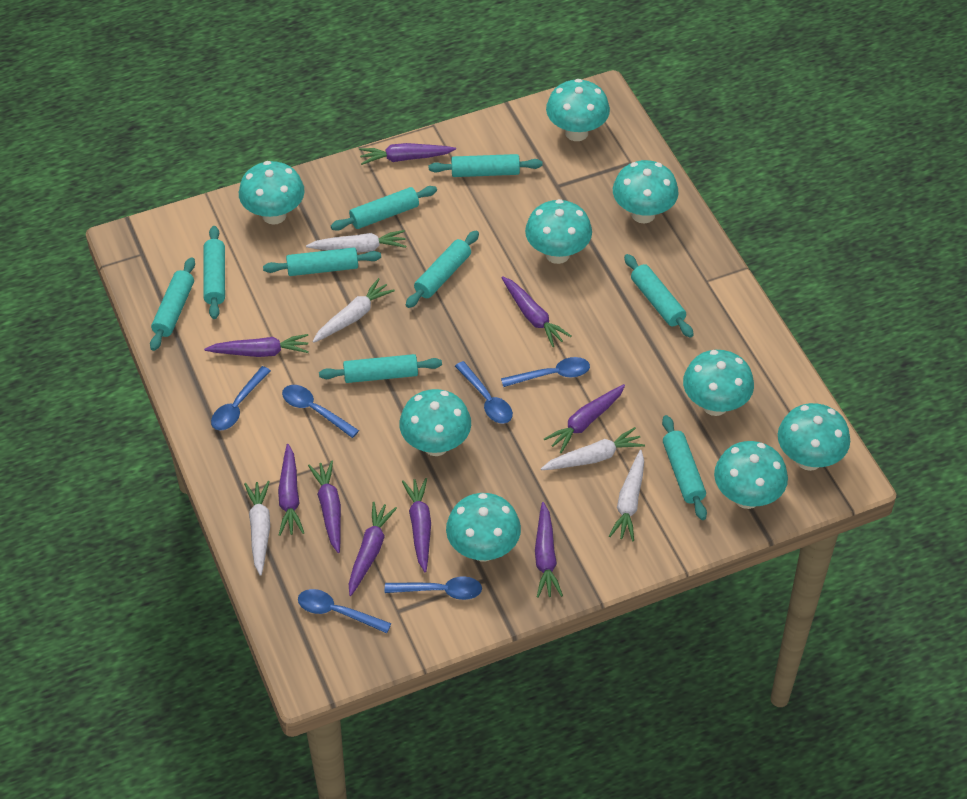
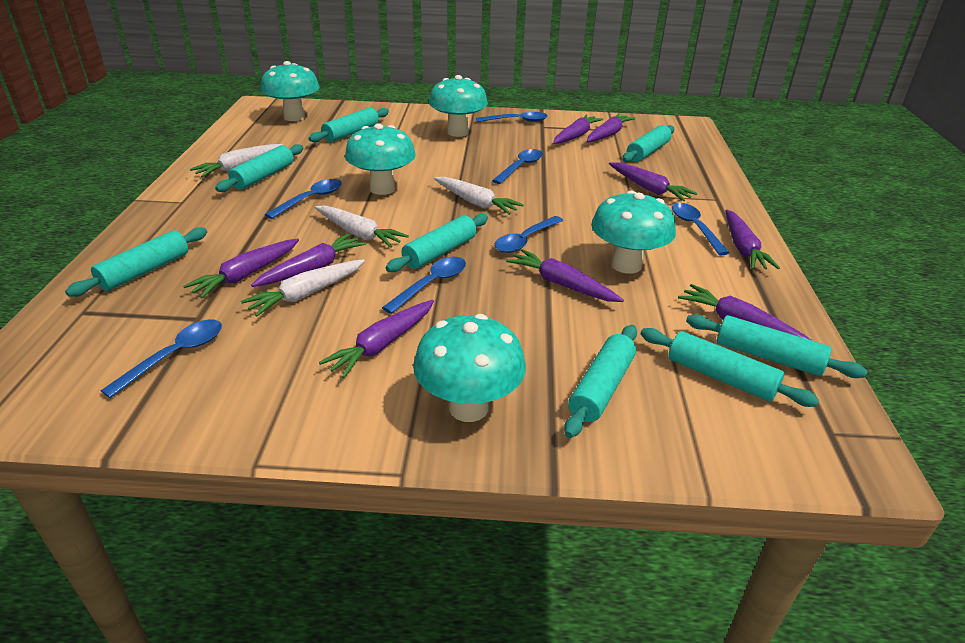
blue spoon: [211,366,271,431] [282,385,359,438] [298,589,391,633] [385,576,482,600] [455,361,513,424] [501,357,590,387] = 6 -> [101,319,222,398] [265,179,342,219] [382,257,466,314] [476,112,548,122] [492,149,543,184] [494,216,563,253] [672,203,729,255] = 7
turquoise mushroom: [239,161,305,225] [399,389,471,456] [446,493,521,561] [525,199,592,264] [546,79,610,141] [613,160,679,224] [683,350,754,416] [714,441,788,509] [778,403,850,471] = 9 -> [261,61,320,121] [345,123,416,195] [413,314,526,422] [429,75,488,137] [591,191,676,274] = 5
turquoise rolling pin: [150,257,195,351] [203,226,225,319] [263,248,381,276] [319,354,442,383] [331,186,437,231] [406,230,479,308] [429,154,542,177] [624,254,694,338] [662,415,707,520] = 9 -> [65,227,207,297] [215,144,303,192] [309,107,389,142] [386,214,488,272] [564,325,637,438] [622,125,674,162] [641,328,819,407] [686,314,867,378] = 8
white carrot: [244,481,270,576] [306,230,406,253] [312,278,395,343] [541,427,645,470] [609,450,644,541] = 5 -> [190,144,283,177] [241,259,365,317] [315,205,409,248] [434,177,524,215] = 4

